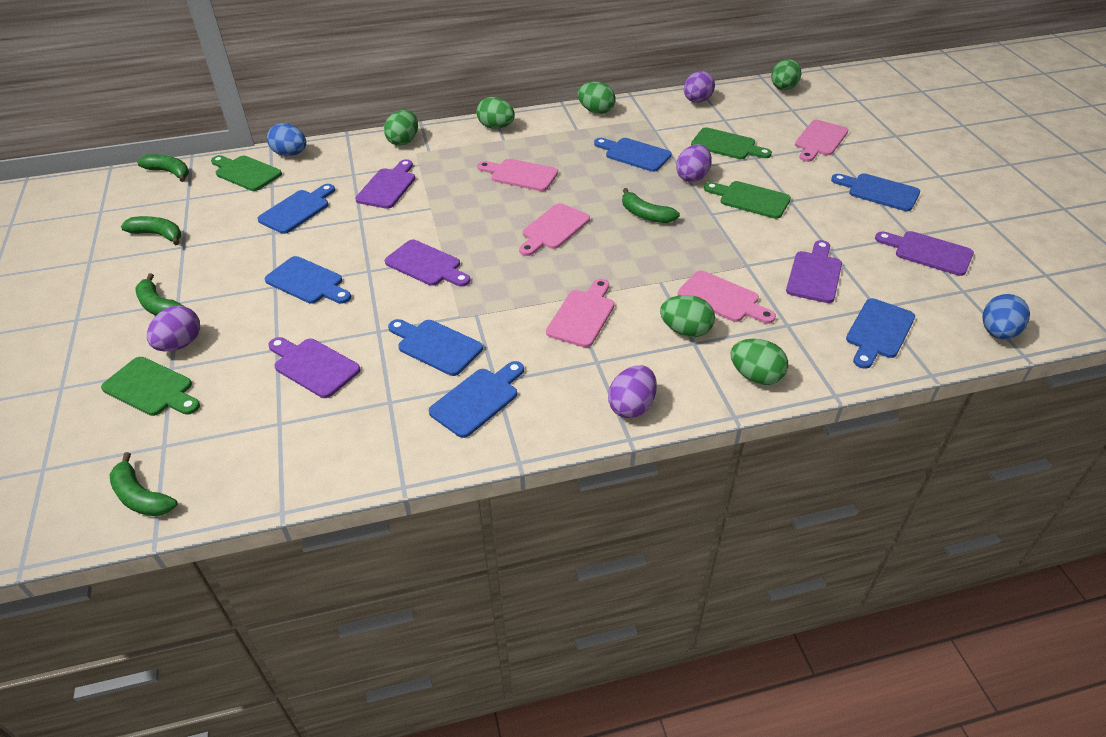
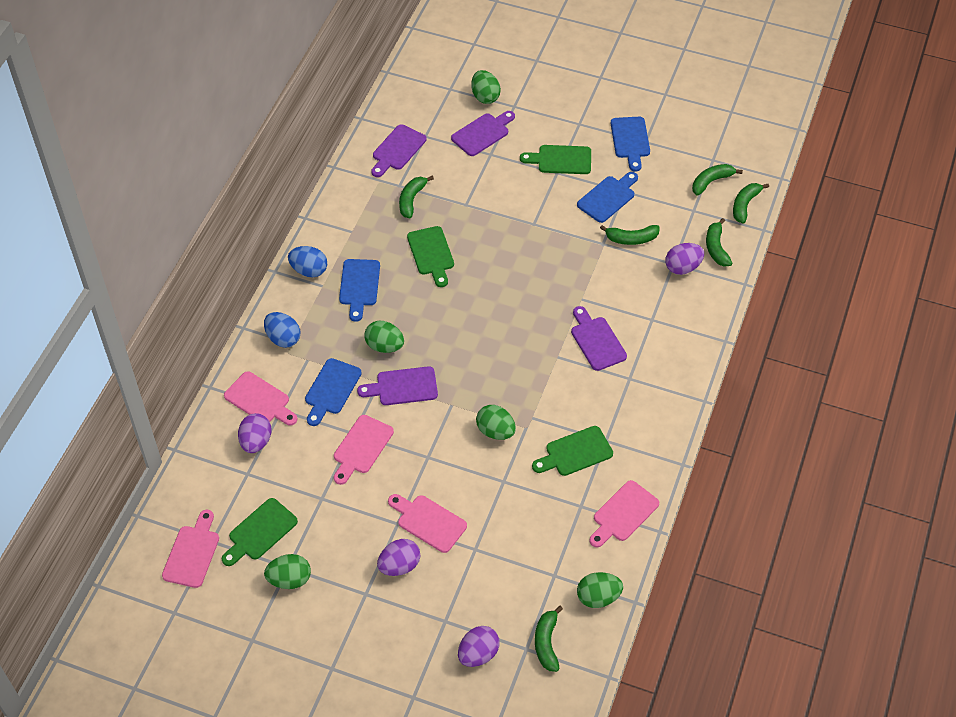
blue cutting board: [257,184,335,234] [265,256,351,304] [388,319,483,376] [429,361,524,438] [594,138,672,172] [831,173,920,211] [846,298,915,369] = 7 -> [305,358,362,426] [339,259,380,322] [577,172,638,223] [611,117,650,172] = 4
green banana: [110,452,178,516] [121,216,181,245] [136,273,185,315] [137,154,189,182] [622,188,680,223] = 5 -> [399,176,434,218] [535,606,563,672] [600,225,660,245] [692,164,743,196] [706,218,732,267] [733,183,769,224] = 6
green egg: [384,110,418,146] [477,97,515,129] [577,82,615,114] [660,295,715,337] [731,339,788,385] [771,59,801,90] = 6 -> [264,554,311,589] [364,321,404,353] [471,70,501,104] [476,405,516,440] [577,572,623,608] = 5
purple cutting board: [268,337,360,398] [355,159,415,209] [385,240,470,286] [786,240,842,303] [875,231,974,276] = 5 -> [357,366,438,405] [371,124,426,177] [451,111,515,156] [571,306,627,371] = 4

